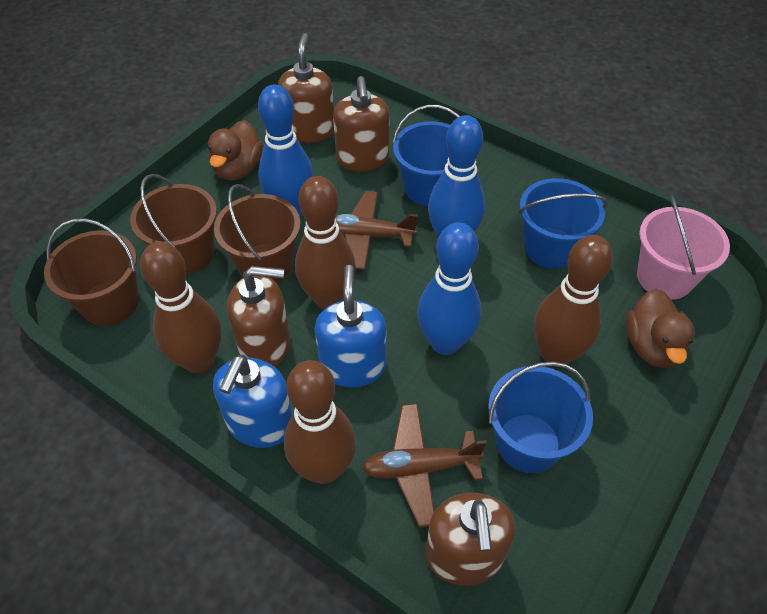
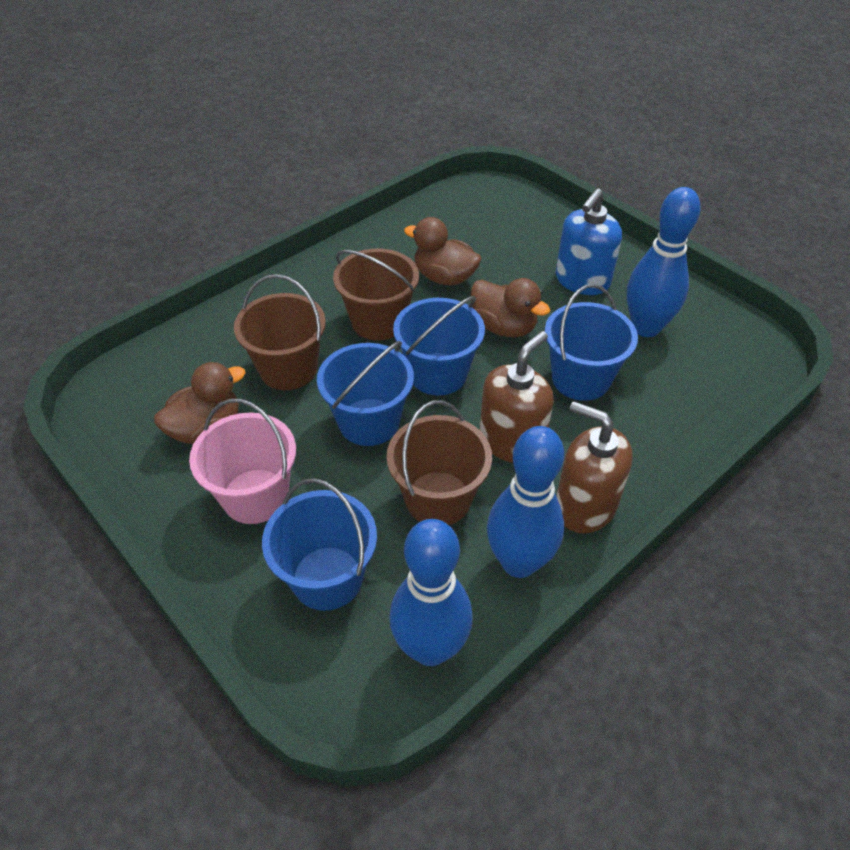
blue bucket: [393,105,459,206] [488,361,593,473] [519,178,608,269] = 3 -> [262,478,377,611] [317,341,414,446] [393,296,485,396] [545,284,638,401] = 4
blue soap dispenser: [213,355,293,448] [315,265,387,388] = 2 -> [556,189,622,295] = 1
brown bowling pin: [140,242,221,374] [284,360,356,484] [295,176,356,309] [534,235,613,367] = 4 -> none = 0
brown duck: [208,120,263,180] [626,289,695,368] = 2 -> [154,362,246,444] [404,217,482,286] [471,278,550,338] = 3
brown plane: [335,191,418,270] [361,404,487,528] = 2 -> none = 0
brown soap dispenser: [227,266,291,367] [278,33,334,143] [333,76,390,172] [425,493,515,586] = 4 -> [480,331,554,463] [556,401,633,533] = 2

